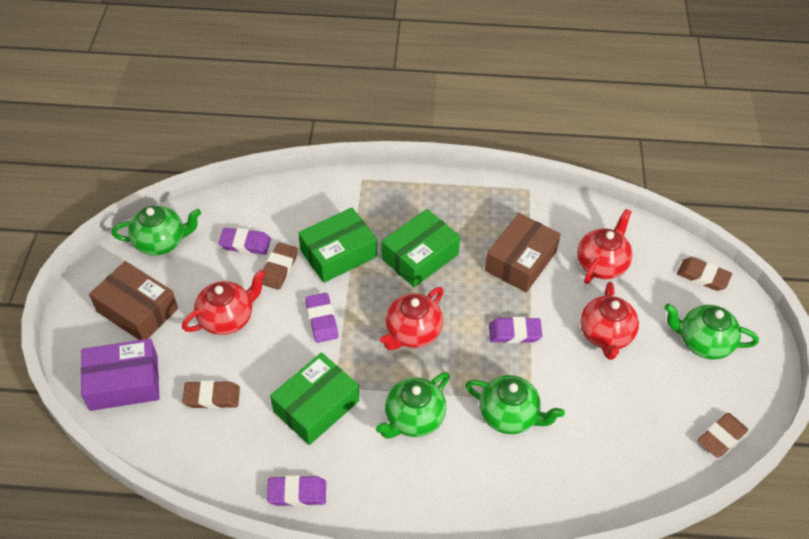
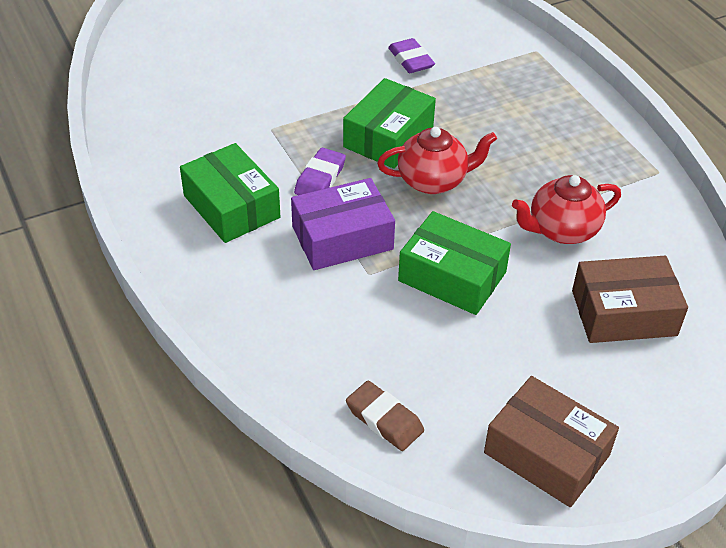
brown eraser: [182,380,240,409] [262,242,298,290] [677,257,732,291] [698,413,748,458] = 4 -> [346,381,424,451] = 1
green teapot: [112,206,201,256] [376,372,450,438] [465,375,565,434] [664,303,759,359] = 4 -> none = 0
purple eraser: [219,228,271,254] [267,475,326,506] [305,293,338,343] [489,317,542,343] = 4 -> [294,148,346,195] [388,38,435,73] = 2
red teapot: [182,270,266,335] [380,287,444,350] [577,209,633,284] [580,282,639,360] = 4 -> [377,127,497,194] [512,175,621,244] = 2

